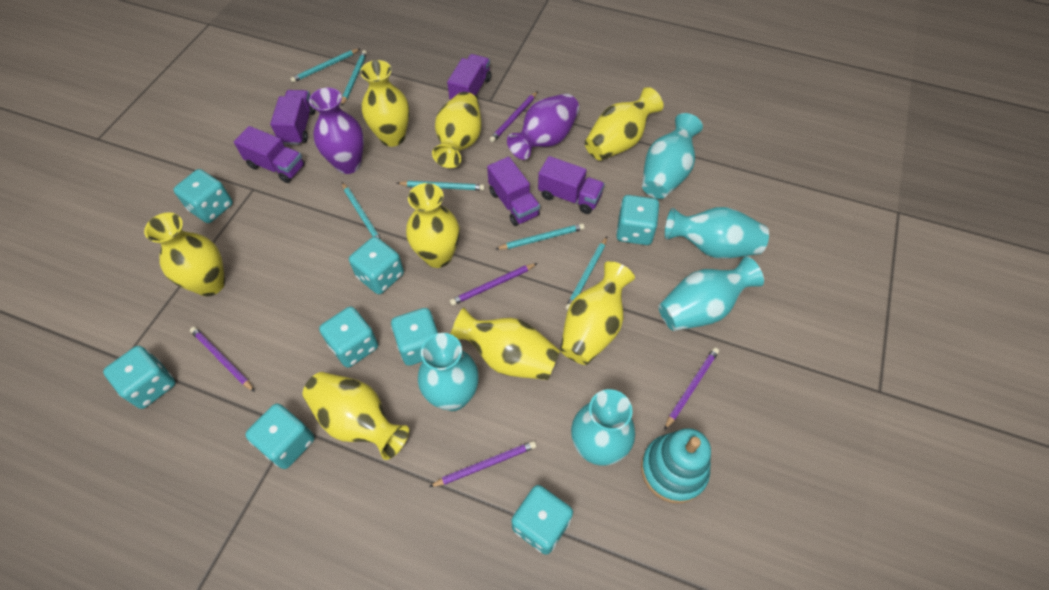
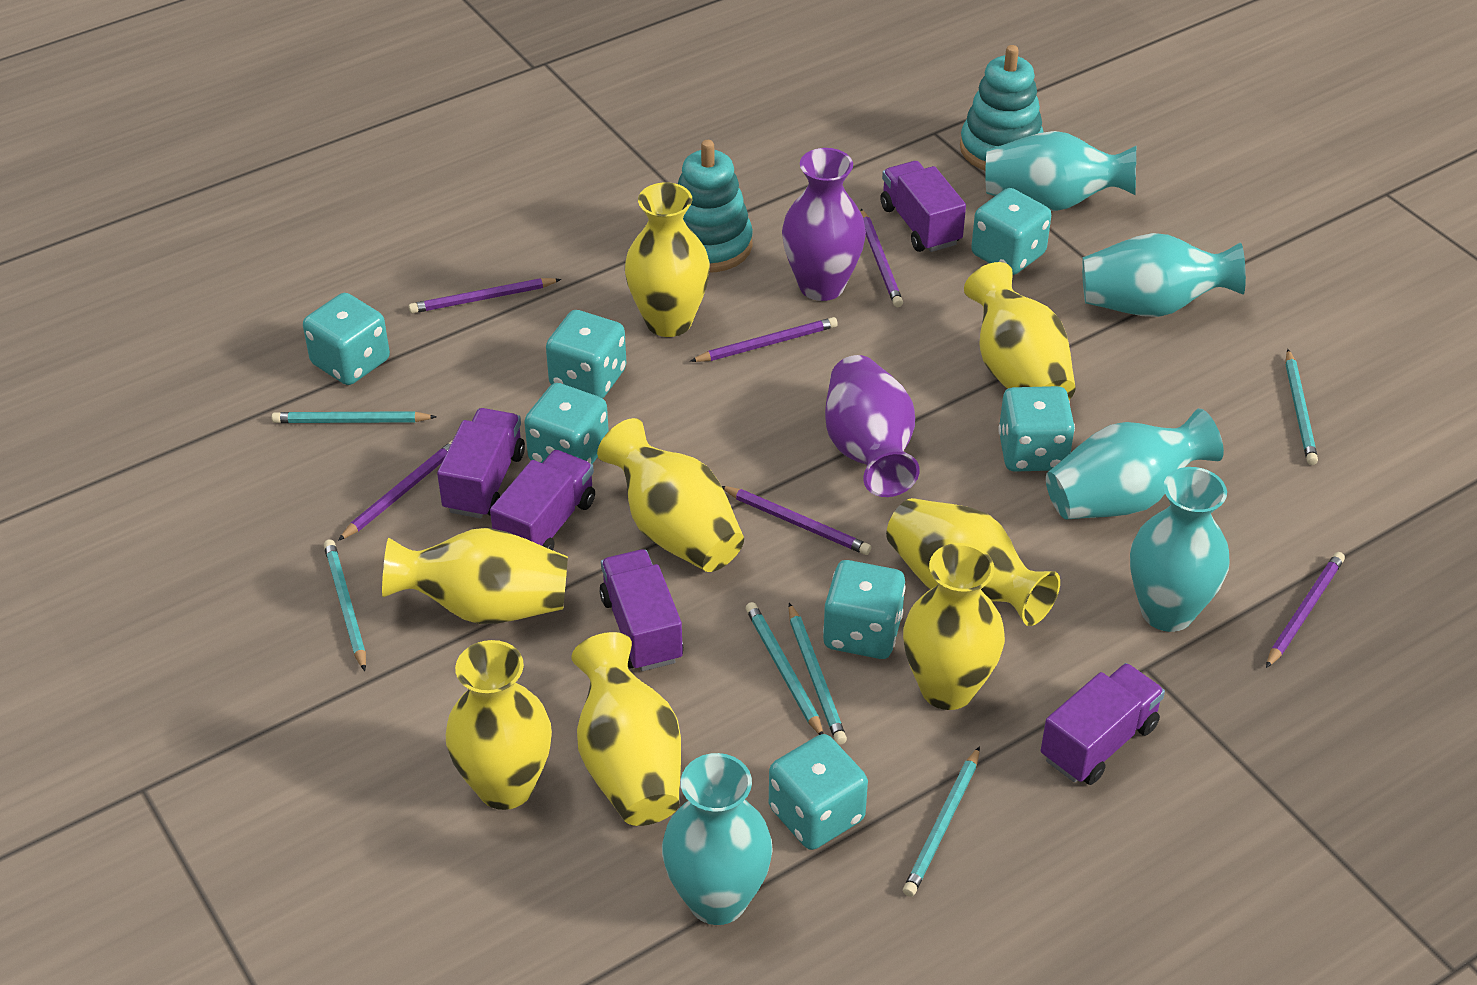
purple pencil: [190,327,255,392] [429,441,536,487] [450,263,537,306] [489,91,538,142] [664,348,719,430] = 5 -> [338,440,453,541] [409,278,561,314] [690,317,838,362] [722,486,871,555] [860,209,903,307] [1266,552,1345,668] = 6
turquoise dice: [103,346,176,409] [173,169,233,223] [245,403,315,469] [319,307,378,368] [349,237,404,294] [391,308,438,366] [511,485,573,555] [616,195,659,245] = 8 -> [303,293,390,385] [524,383,609,464] [546,310,626,399] [769,734,868,850] [823,560,906,659] [971,188,1051,275] [998,386,1075,472] = 7
turquoise stacking toy: [641,428,711,503] = 1 -> [678,140,753,272] [960,45,1043,171] = 2

